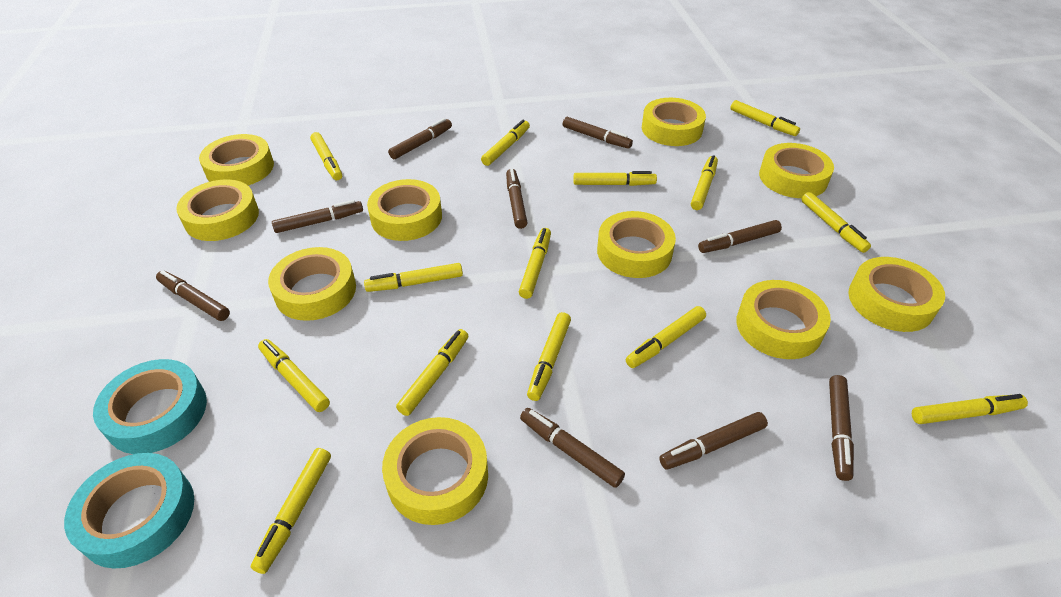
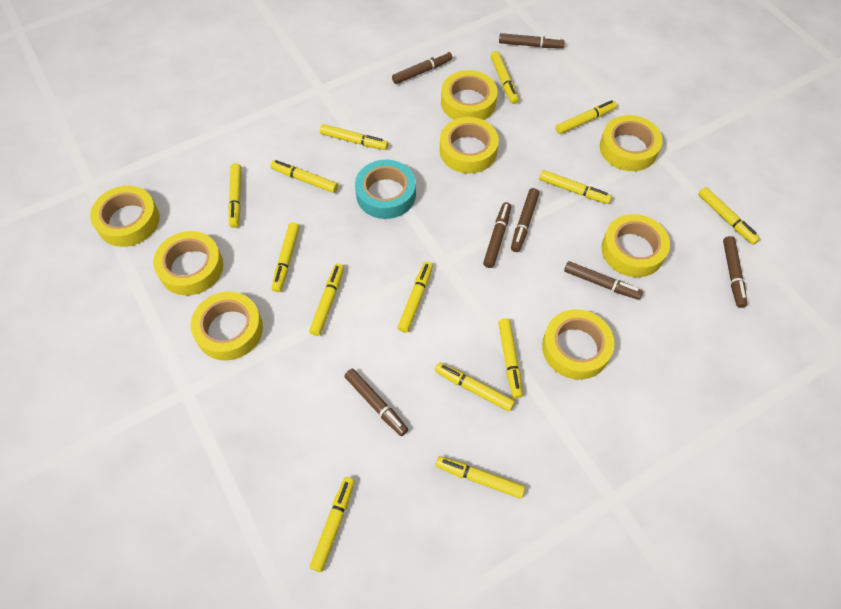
brown marker: [156,270,230,321] [272,200,363,233] [388,118,452,159] [506,169,528,229] [520,408,625,488] [563,117,633,149] [659,412,768,469] [698,220,782,253] [829,375,854,481] = 9 -> [344,369,408,436] [392,51,452,84] [483,202,511,268] [499,33,565,48] [511,188,539,252] [564,261,643,300] [723,236,747,308] = 7
turquoise tape: [64,453,194,569] [93,359,207,454] = 2 -> [355,160,416,219] = 1
yellow tape: [176,179,259,241] [199,134,274,186] [268,247,356,321] [367,179,442,241] [382,417,488,525] [597,211,676,278] [642,98,706,146] [736,280,831,359] [759,143,834,198] [848,257,945,332] = 10 -> [90,186,160,247] [153,231,223,296] [191,292,263,361] [440,117,499,173] [441,70,498,120] [542,309,614,380] [600,115,663,171] [601,214,670,277] = 8

